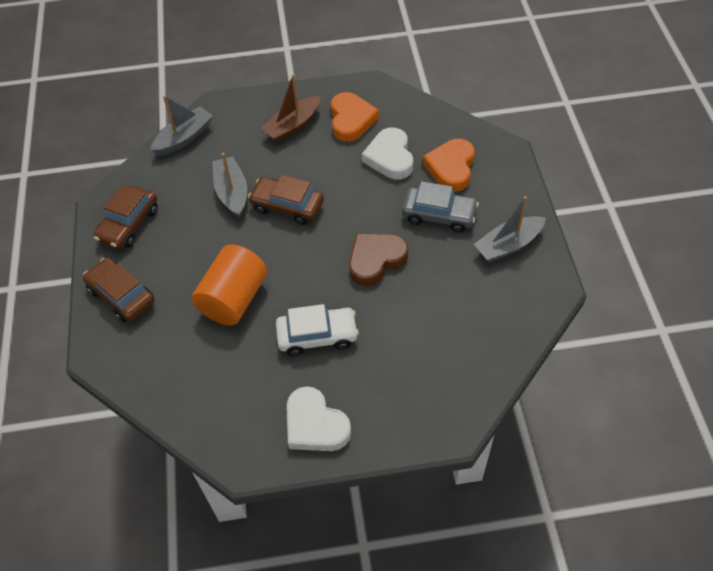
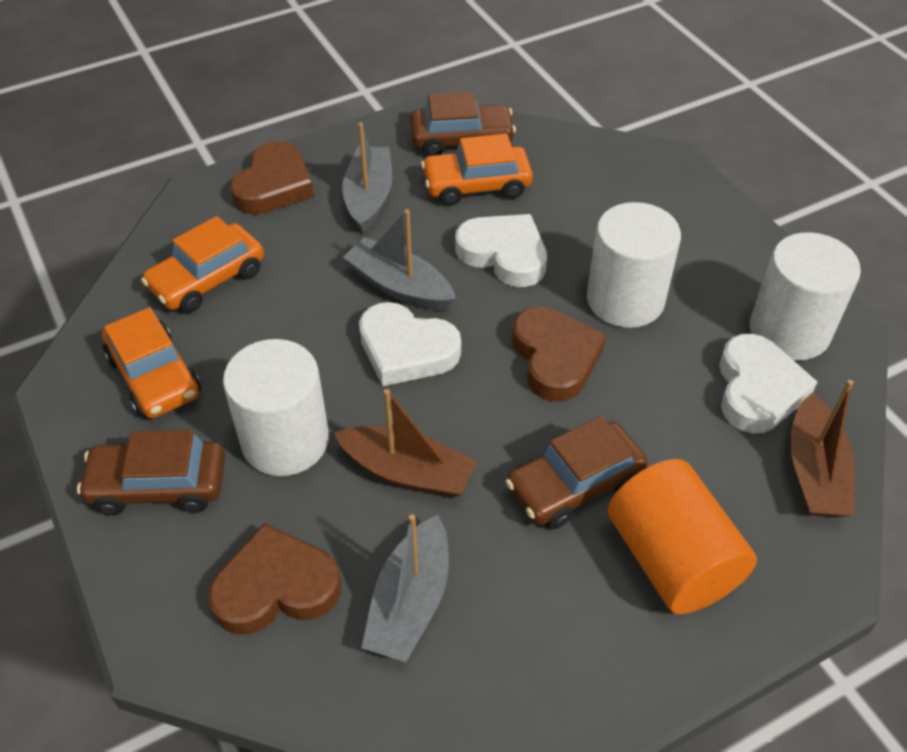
brown boat: [260,74,320,143] = 1 -> [334,389,477,498] [790,380,855,517] = 2
brown heart: [349,234,408,286] = 1 -> [208,523,341,635] [230,141,314,214] [512,307,606,402] = 3
grey car: [402,181,479,233] = 1 -> none = 0
orange car: none = 0 -> [102,307,201,418] [141,216,264,313] [421,134,533,206] = 3
orange heart: [331,92,379,142] [423,139,475,192] = 2 -> none = 0
white car: [276,304,359,356] = 1 -> none = 0
white cylinder: none = 0 -> [223,339,329,476] [587,202,681,328] [750,232,861,361] = 3
white heart: [287,386,351,451] [362,128,413,179] = 2 -> [359,302,461,386] [455,214,547,287] [719,334,817,433] = 3

